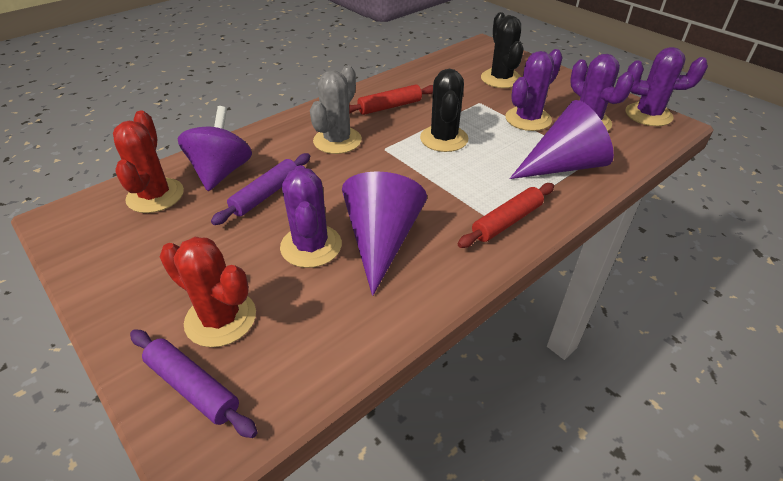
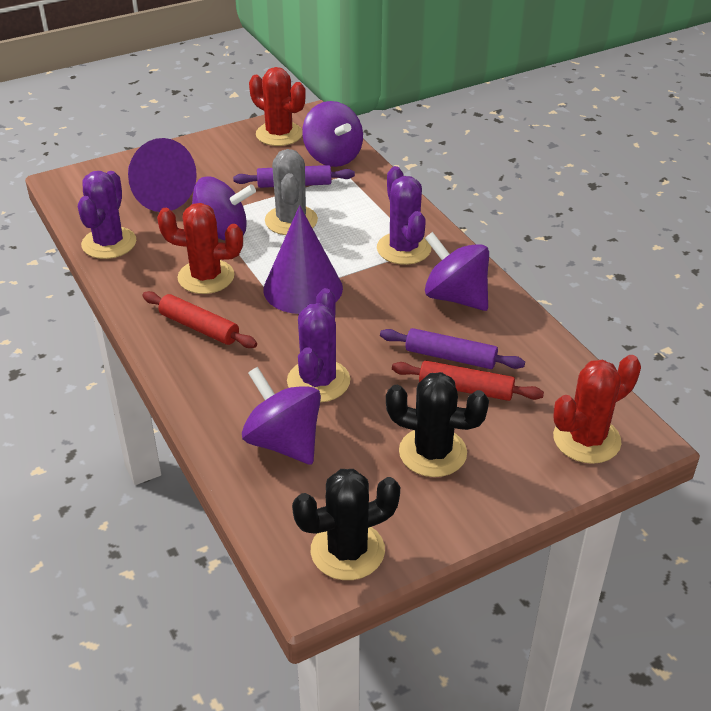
purple cactus: [280,165,342,268] [506,49,563,131] [570,54,634,131] [625,47,708,126] = 4 -> [78,171,136,259] [287,288,350,402] [377,166,431,265] = 3
purple spinning top: [178,106,252,191] = 1 -> [192,176,256,240] [242,367,321,465] [302,101,363,167] [425,232,489,311] = 4
red cactus: [113,111,184,213] [160,237,256,347] = 2 -> [157,203,243,294] [249,67,306,146] [553,355,641,464] = 3

